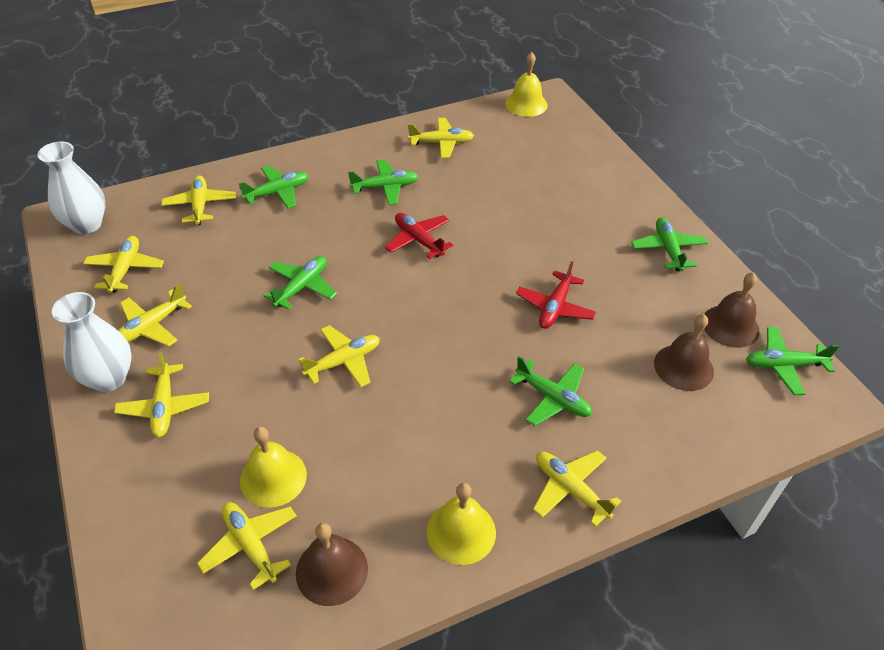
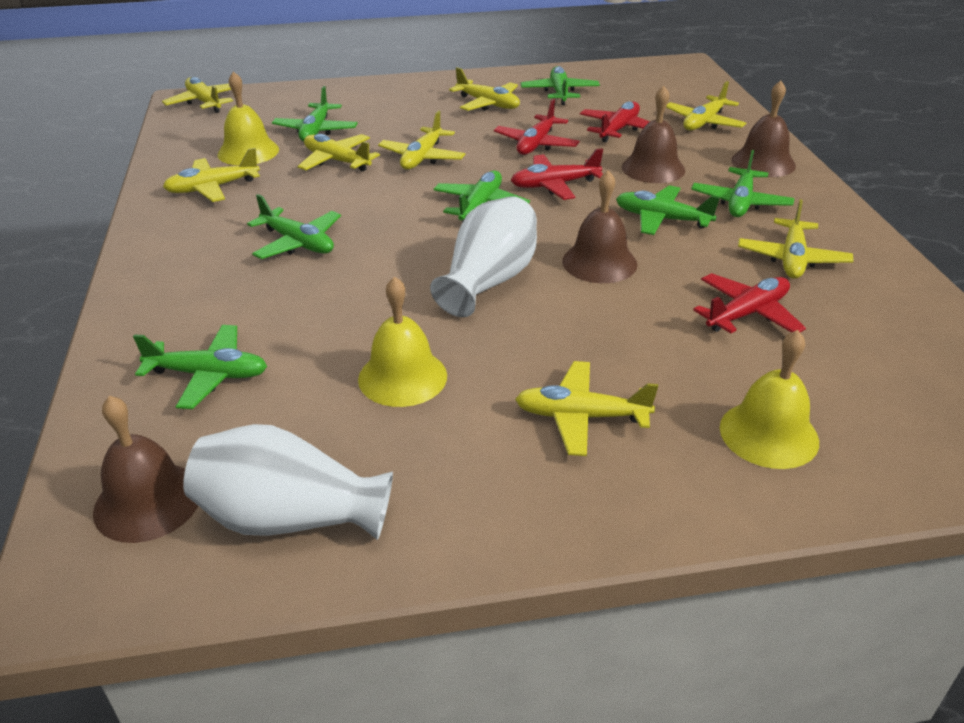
brown bell: [296,523,368,606] [654,314,714,391] [704,272,760,348] = 3 -> [93,395,198,543] [562,170,638,283] [622,86,685,183] [731,81,796,177] = 4
green plane: [239,165,309,208] [264,256,337,310] [348,159,419,205] [509,356,592,426] [631,217,708,271] [746,327,839,395] = 6 -> [133,325,267,409] [247,194,341,259] [272,86,358,141] [433,171,530,223] [521,66,600,105] [616,185,720,235] [691,150,795,217] = 7
red plane: [385,213,453,259] [516,261,596,329] = 2 -> [494,99,580,155] [511,148,603,200] [580,101,650,142] [693,273,806,333] = 4

